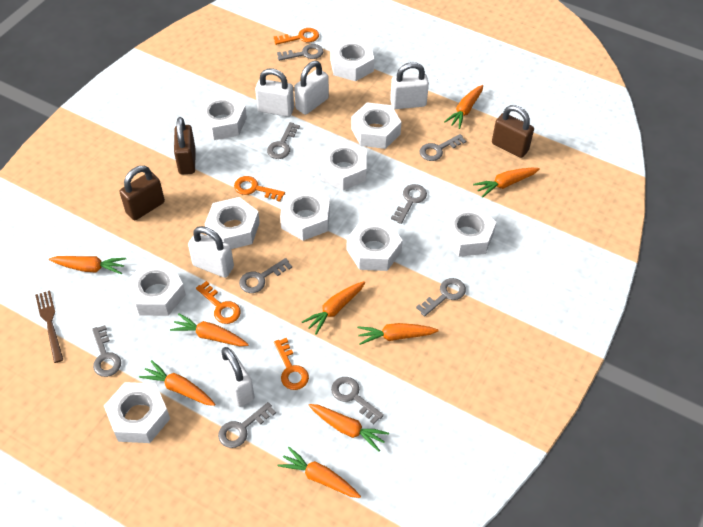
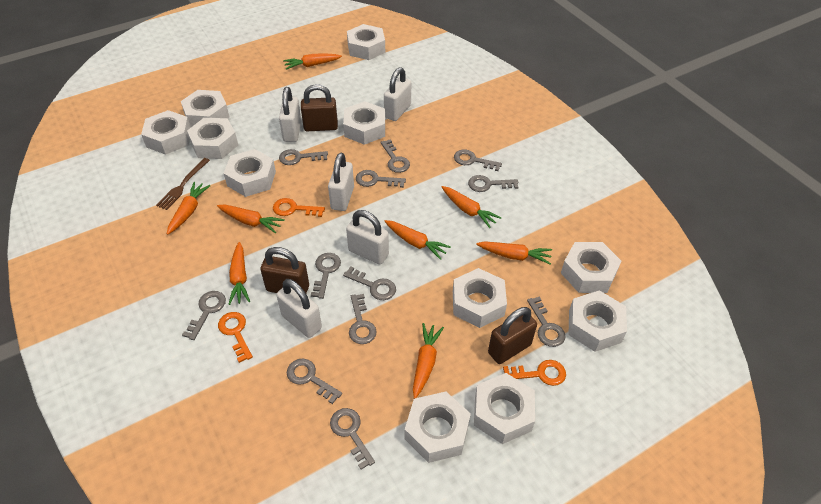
grey key: [92,325,121,377] [218,402,276,448] [239,258,292,293] [267,122,300,159] [277,44,324,61] [331,377,384,424] [391,184,427,224] [416,278,466,316] [420,134,466,161] = 9 -> [182,291,226,340] [279,149,328,165] [287,359,342,404] [311,253,341,299] [330,408,375,470] [343,266,396,300] [349,294,377,344] [356,170,406,188] [380,139,410,173] [454,149,502,171] [468,175,518,192] [527,296,566,347] = 12
orange carrot: [49,256,126,275] [139,360,215,406] [170,313,249,346] [277,447,361,498] [302,281,365,335] [308,404,389,452] [357,323,439,345] [444,85,483,129] [473,168,540,198] = 9 -> [167,182,210,235] [217,204,285,233] [228,242,250,305] [283,54,342,70] [384,220,451,260] [413,323,444,399] [442,186,502,228] [476,241,552,264] = 8
orange key: [196,281,241,324] [234,176,285,202] [274,28,319,45] [274,338,309,390] = 4 -> [218,312,253,363] [273,198,325,217] [503,360,566,386] = 3
white nut: [104,382,170,443] [125,263,186,316] [196,93,247,140] [205,197,260,249] [280,187,330,241] [321,139,367,190] [330,37,374,81] [347,220,403,271] [351,103,401,149] [441,205,496,257] = 10 -> [141,110,191,155] [181,90,229,127] [187,118,238,159] [224,149,276,197] [343,101,385,145] [347,24,385,60] [405,392,471,463] [453,268,507,328] [474,373,535,444] [561,242,621,293] [569,290,627,352] = 11

